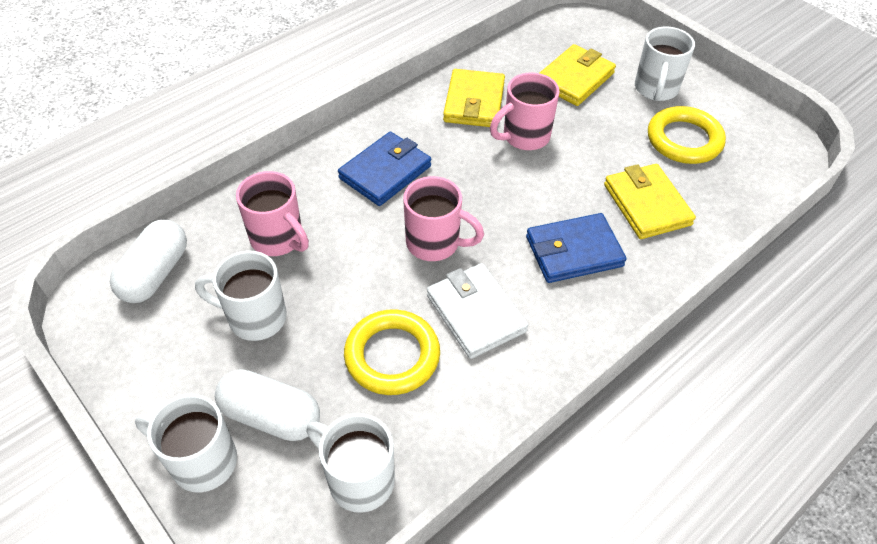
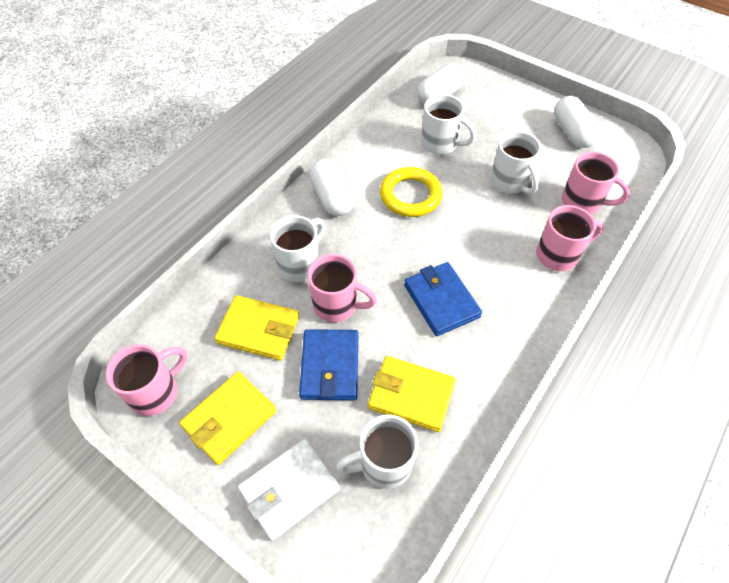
pink mug: [236,171,309,256] [403,176,484,261] [490,73,560,150] = 3 -> [106,344,187,416] [308,254,377,322] [536,205,604,271] [562,151,630,214] = 4
white capsule: [110,220,187,303] [215,369,320,441] = 2 -> [309,159,354,216] [418,63,466,105] [554,96,600,148] = 3
yellow ring: [344,309,440,395] [648,106,726,164] = 2 -> [380,167,443,217] = 1

